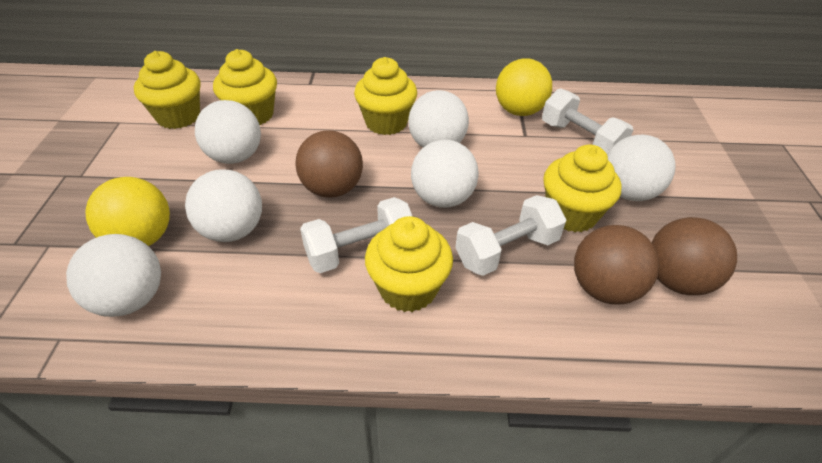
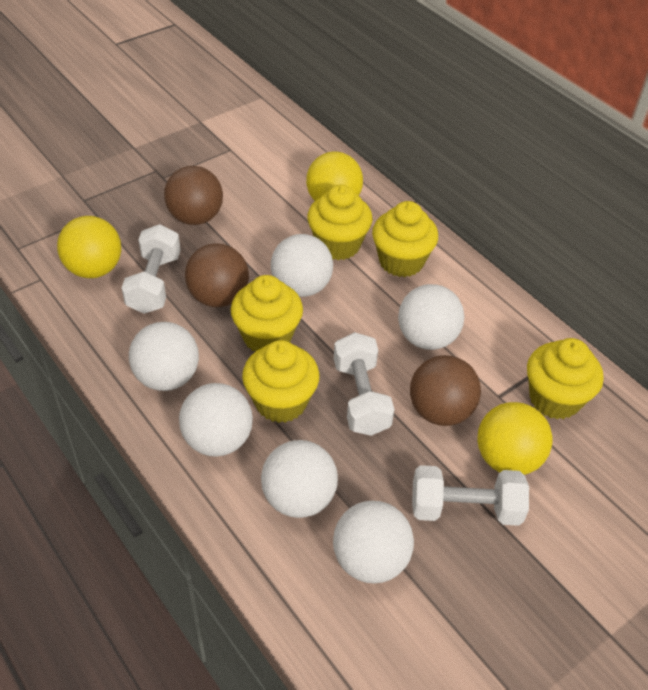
yellow ball: [85,177,170,246] [496,58,552,116] = 2 -> [57,216,121,278] [306,152,363,201] [477,402,552,475] = 3

